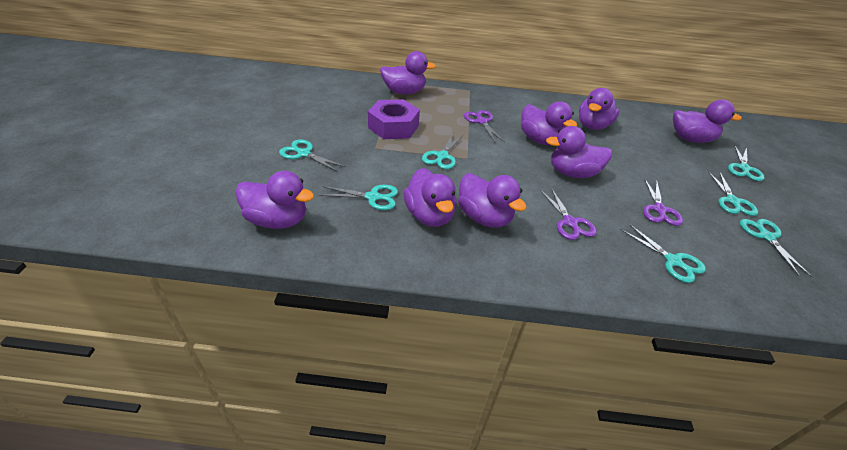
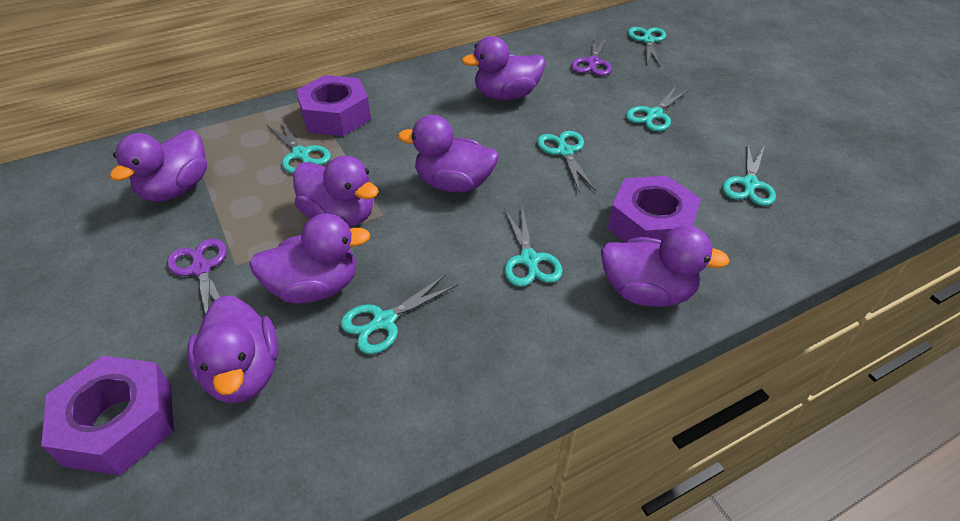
purple duck: [235,171,314,229] [380,51,436,94] [403,168,456,227] [458,173,527,228] [521,101,577,145] [546,126,612,178] [579,88,619,130] [673,100,742,143] = 8 -> [110,129,207,202] [187,295,279,403] [249,214,371,303] [293,156,379,227] [398,115,499,193] [462,36,545,100] [601,225,730,307] = 7
purple nut: [368,99,420,139] = 1 -> [41,356,174,476] [296,75,371,136] [608,176,701,243] = 3
purple scissors: [464,110,504,142] [540,188,597,240] [643,178,683,226] = 3 -> [167,238,227,314] [571,35,612,76] = 2

